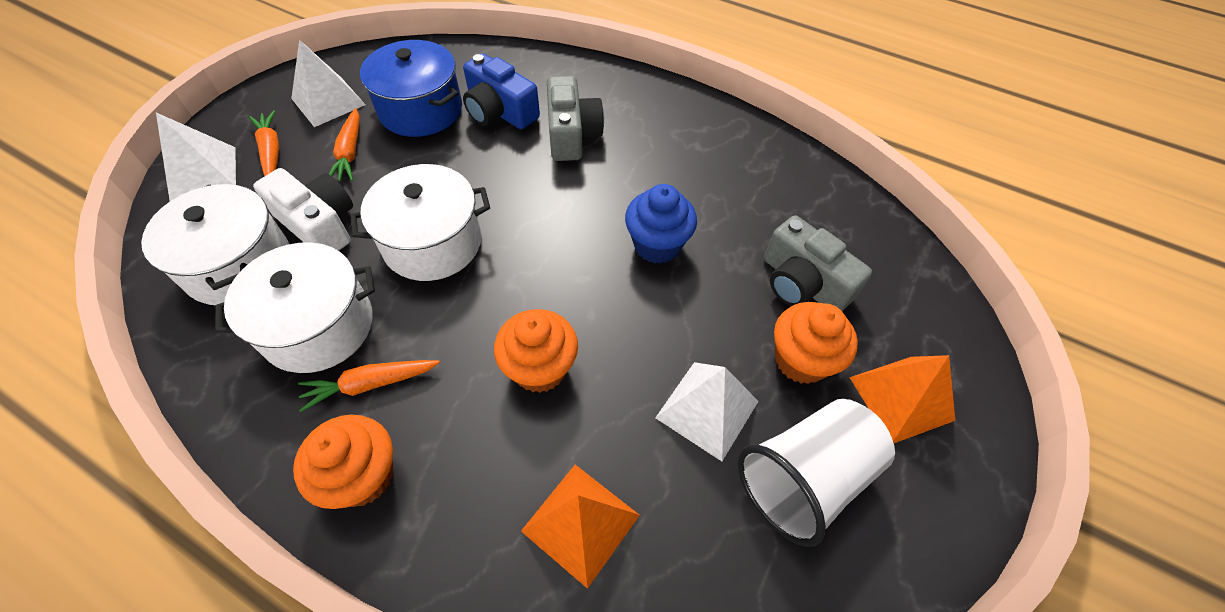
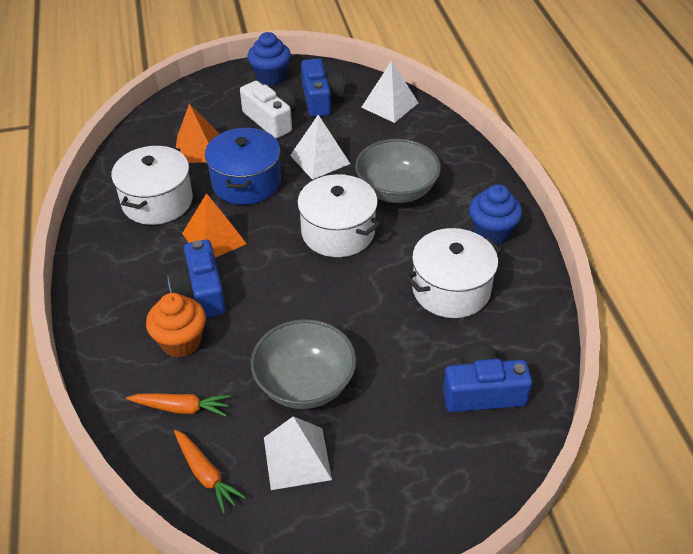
blue camera: [463,53,540,129] = 1 -> [167,240,226,318] [301,58,345,117] [443,346,532,412] = 3
blue cupcake: [625,184,697,264] = 1 -> [248,32,291,86] [469,184,522,245] = 2
grey bowl: none = 0 -> [251,319,356,409] [355,139,441,203] = 2
grey camera: [547,76,604,161] [764,215,872,311] = 2 -> none = 0
orange carrot: [249,110,279,176] [298,360,440,412] [329,108,360,182] = 3 -> [126,393,231,416] [174,430,246,514] = 2
orange cupcake: [293,414,393,509] [494,309,578,393] [774,302,858,384] = 3 -> [146,293,206,358] = 1
white cup: [738,399,895,547] = 1 -> none = 0

